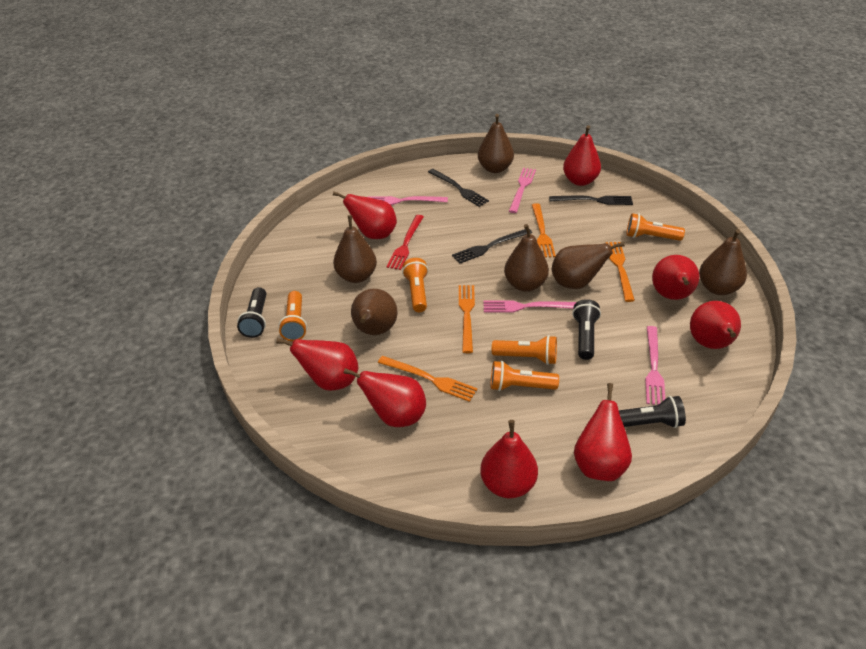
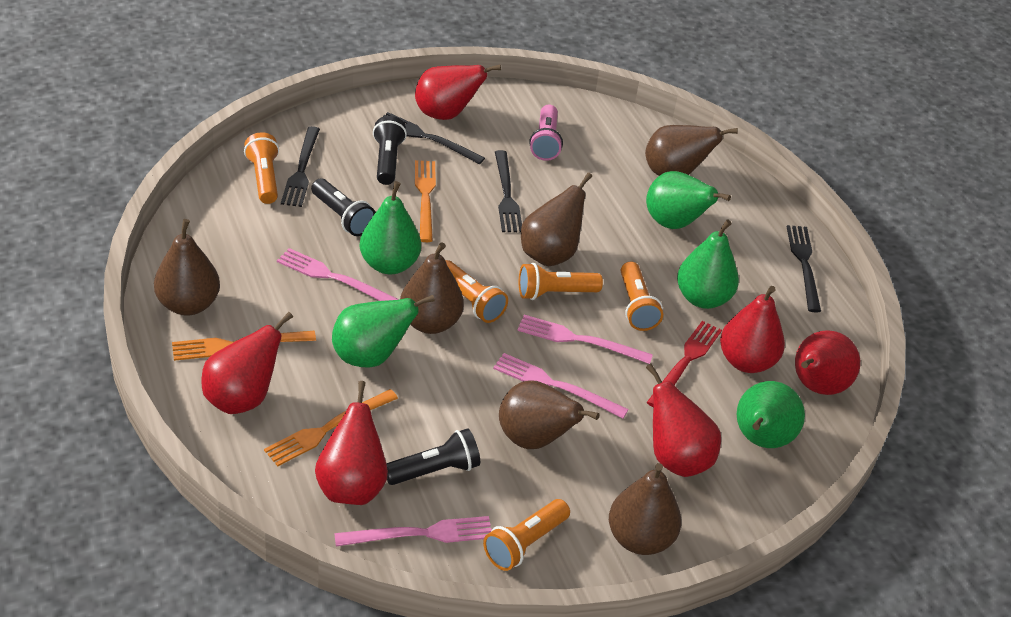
black fork: [428,169,489,207] [452,229,532,264] [549,196,633,205] = 3 -> [281,126,320,207] [383,112,485,164] [495,150,522,232] [787,225,821,313] = 4
green pear: none = 0 -> [332,295,435,368] [360,181,421,274] [646,171,731,229] [677,220,739,309] [737,381,805,448] = 5
orange fork: [378,356,478,402] [459,285,475,353] [532,203,556,258] [606,242,635,302] = 4 -> [172,331,316,361] [264,389,398,466] [415,160,436,242] = 3
pink flashlight: none = 0 -> [529,105,563,161] = 1
red pear: [276,338,358,391] [333,191,397,239] [343,368,426,427] [480,420,538,498] [563,125,601,186] [574,383,632,481] [652,255,699,300] [690,301,741,349] = 8 -> [201,312,293,414] [315,381,388,505] [415,64,501,120] [646,364,721,477] [720,286,785,373] [795,330,860,395] = 6

